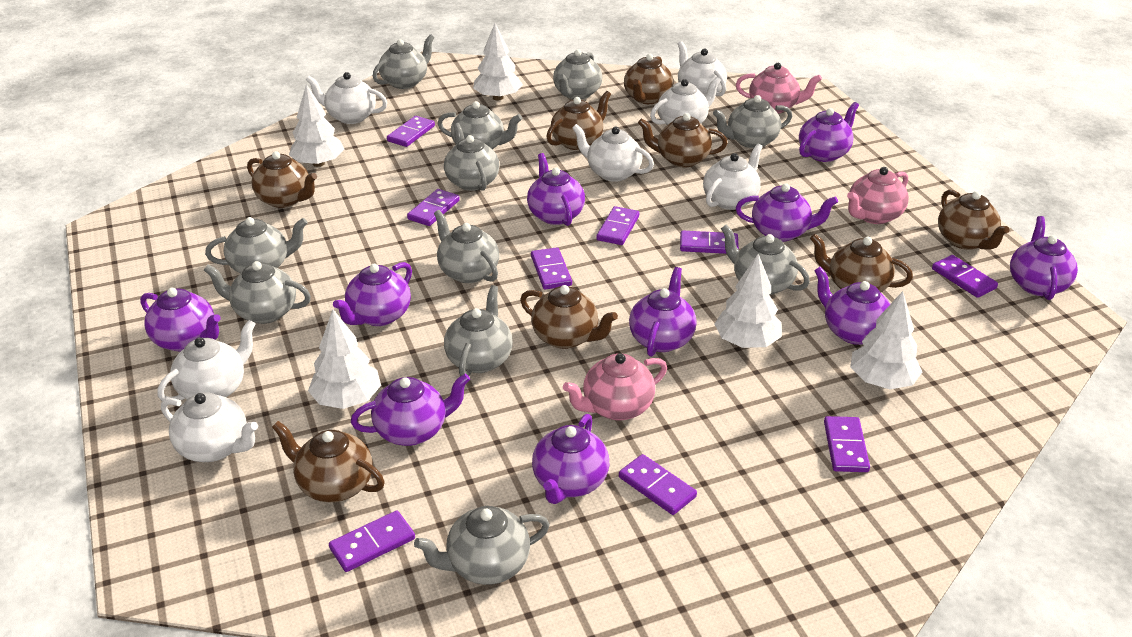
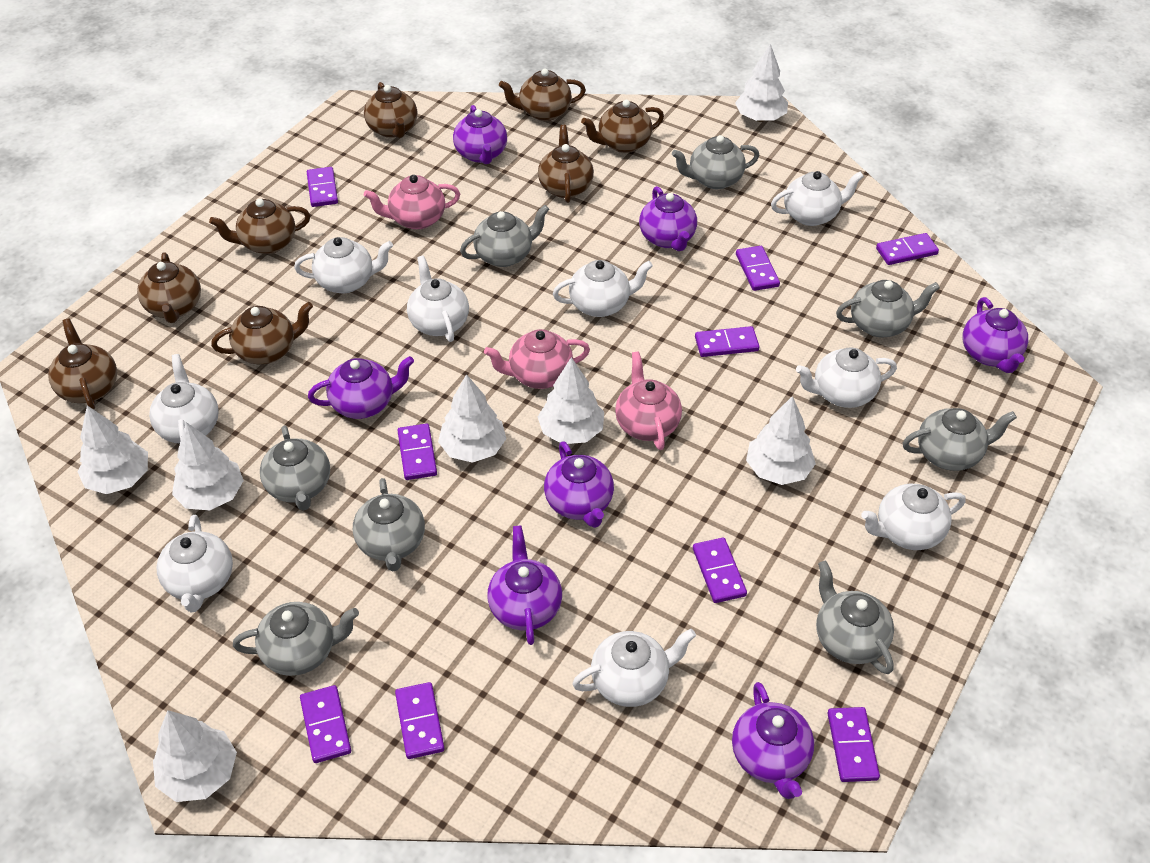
grey teapot: [204,261,311,324] [205,217,308,273] [373,34,435,89] [414,506,550,585] [434,210,499,283] [438,101,522,149] [444,123,499,191] [444,285,513,376] [553,49,602,99] [713,95,792,148] [721,225,810,295] = 11 -> [233,602,359,676] [260,425,330,511] [353,478,425,572] [460,205,549,267] [672,135,760,189] [816,561,894,674] [836,280,940,337] [903,408,1017,471] = 8
purple teapot: [140,288,221,351] [333,262,412,326] [351,374,470,446] [527,153,585,226] [532,414,609,504] [629,267,697,357] [736,183,838,242] [799,102,859,162] [814,266,890,345] [1010,216,1078,300] = 10 -> [308,356,414,419] [453,105,507,164] [487,525,562,645] [544,441,614,528] [639,186,697,251] [732,682,814,799] [963,297,1028,373] = 7
white teapot: [157,320,256,402] [161,392,258,462] [306,72,387,124] [572,124,654,182] [650,77,721,125] [678,41,727,96] [703,143,763,210] = 7 -> [149,354,219,443] [156,515,233,612] [294,237,393,293] [407,255,469,342] [553,260,653,317] [572,629,696,707] [771,171,864,226] [796,348,897,408] [861,484,966,550] = 9
white tree: [289,84,344,167] [308,310,381,409] [473,23,523,100] [714,254,782,348] [850,291,922,389] = 5 -> [78,405,148,494] [153,710,237,802] [172,422,244,511] [438,374,507,463] [538,357,604,444] [735,44,788,122] [746,396,816,485] = 7

